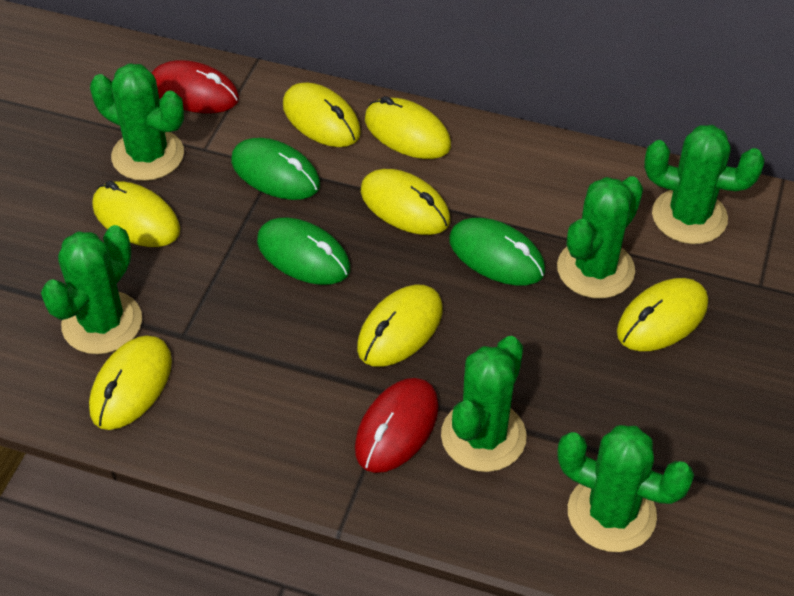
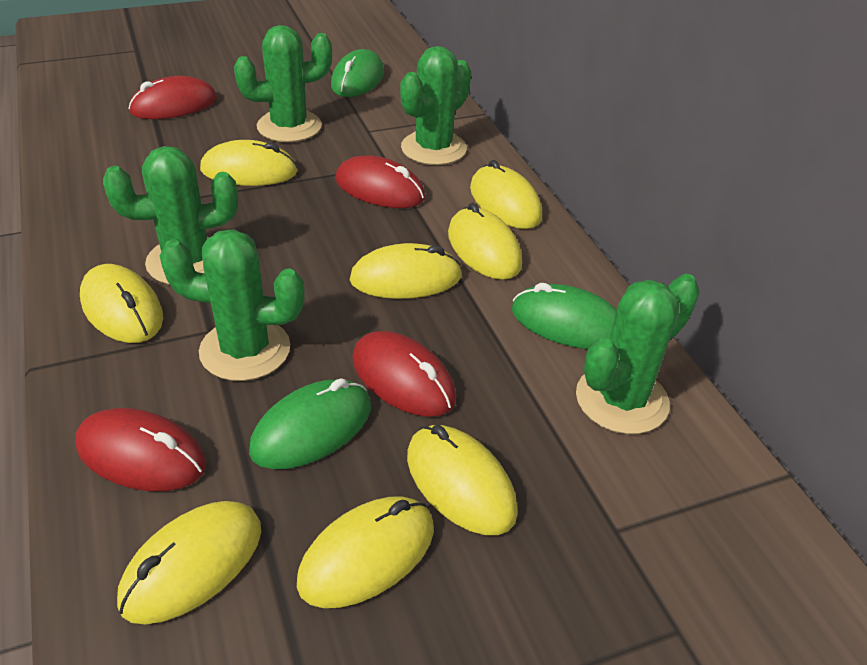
green cactus: [41,225,142,354] [90,63,184,181] [441,336,527,472] [557,176,643,299] [557,425,694,552] [644,125,765,244] = 6 -> [103,146,238,285] [159,229,305,381] [234,25,332,142] [400,46,471,165] [576,274,700,434] = 5
red mouse: [152,60,239,113] [355,378,439,473] = 2 -> [75,408,206,491] [128,76,217,119] [335,155,425,208] [352,331,456,417] = 4
yellow mouse: [89,335,172,430] [92,181,180,247] [283,83,361,147] [357,285,443,367] [361,169,450,235] [365,96,451,159] [617,278,708,351] = 7 -> [80,264,163,343] [117,501,261,625] [200,140,298,186] [297,496,434,608] [350,243,462,299] [407,425,518,535] [448,203,522,280] [470,160,542,229] = 8

